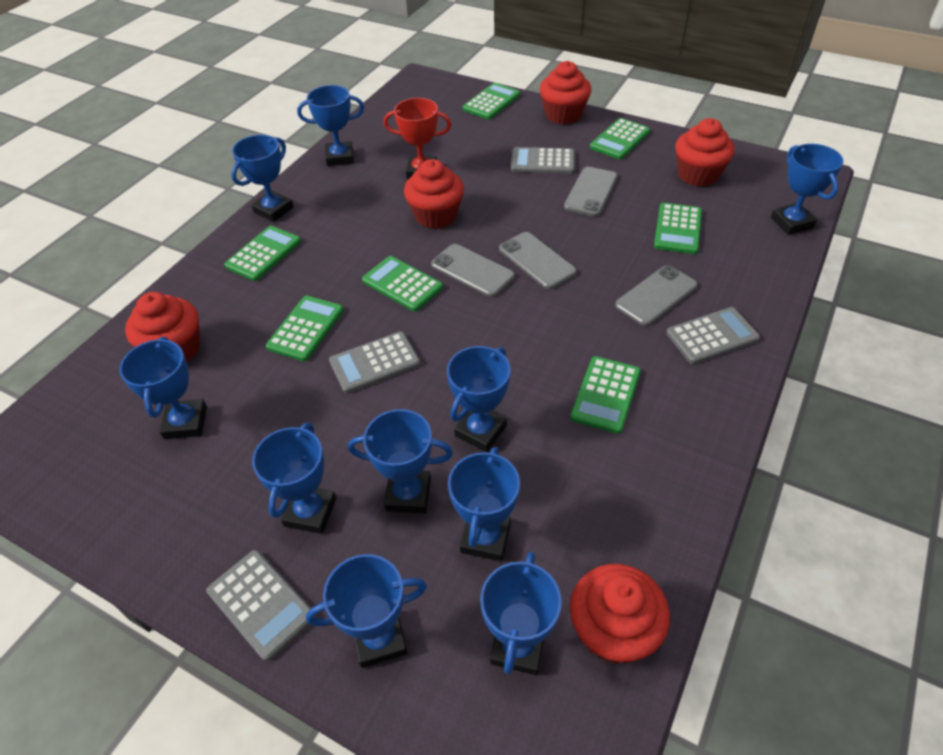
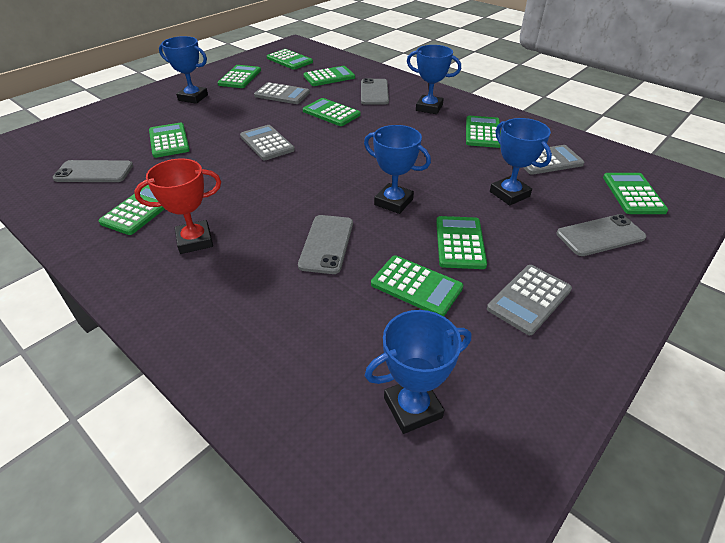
blue trophy: [119,337,207,439] [231,135,294,222] [252,423,336,534] [297,85,364,166] [306,554,427,668] [348,409,453,513] [447,346,510,452] [448,447,520,561] [480,552,562,675] [771,144,843,235] = 10 -> [159,36,208,104] [364,125,431,214] [365,310,471,434] [407,45,461,114] [490,118,552,205] = 5
green calculator: [224,226,301,281] [266,296,344,361] [362,256,443,312] [463,83,520,119] [570,356,641,434] [590,118,650,159] [654,203,702,254] = 7 -> [99,185,165,235] [149,123,190,158] [218,65,261,88] [267,49,313,70] [303,98,360,126] [304,66,355,86] [371,255,463,316] [436,216,487,269] [466,116,501,148] [603,173,668,214] = 10
red cupcake: [125,292,200,362] [404,159,464,229] [539,61,591,124] [570,564,670,664] [675,118,735,187] = 5 -> none = 0

